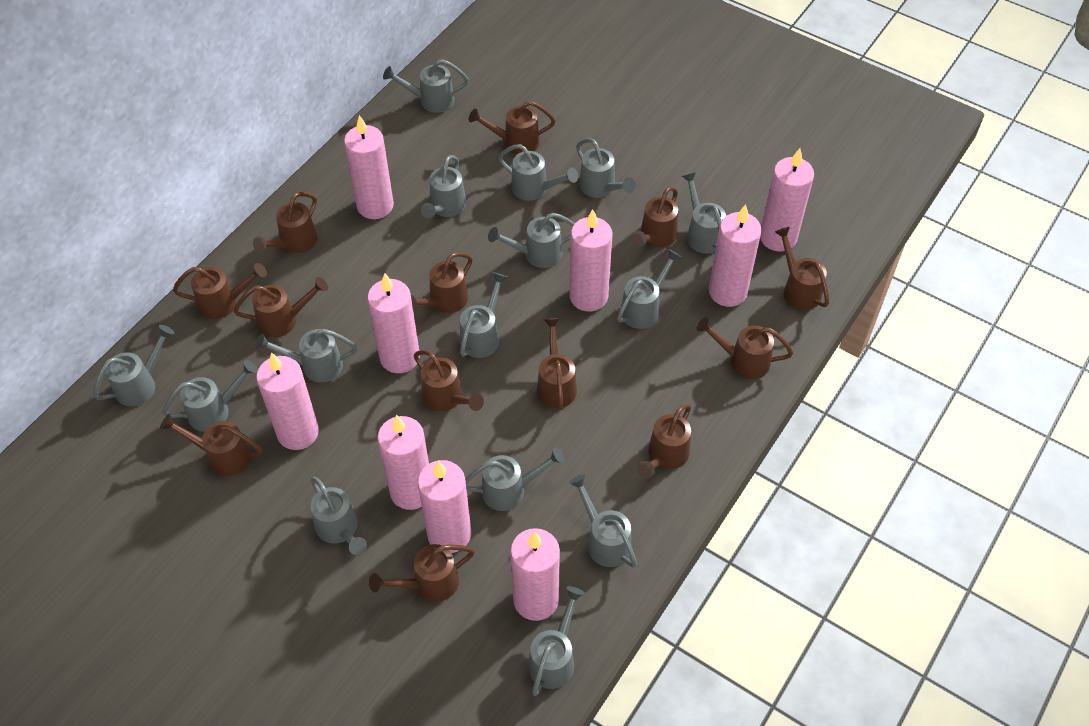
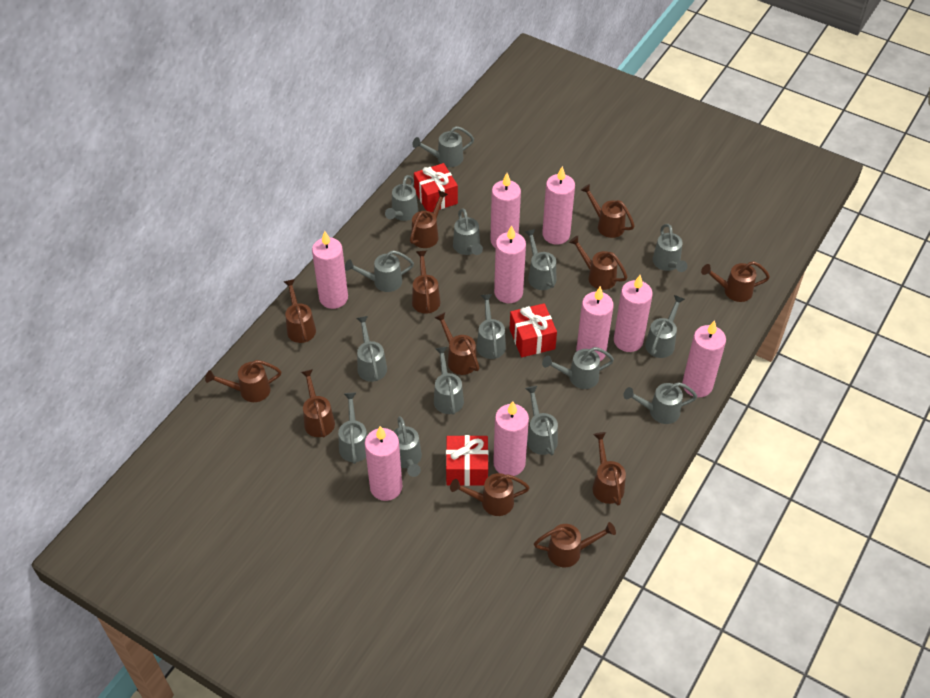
brown watering can: [160,414,262,476] [173,263,267,319] [233,277,328,337] [253,192,318,253] [369,544,475,602] [411,252,473,313] [414,350,484,411] [469,101,556,154] [537,318,577,410] [632,186,678,248] [637,403,691,478] [697,317,793,379] [775,227,829,310] = 13 -> [205,360,281,402] [284,279,316,343] [301,369,335,437] [410,190,448,248] [412,251,440,314] [434,312,480,375] [450,473,530,516] [534,522,616,567] [569,236,628,290] [581,184,635,238] [592,432,626,506] [701,261,770,302] = 12
red gift: none = 0 -> [414,163,458,212] [446,435,489,486] [510,303,557,357] = 3

